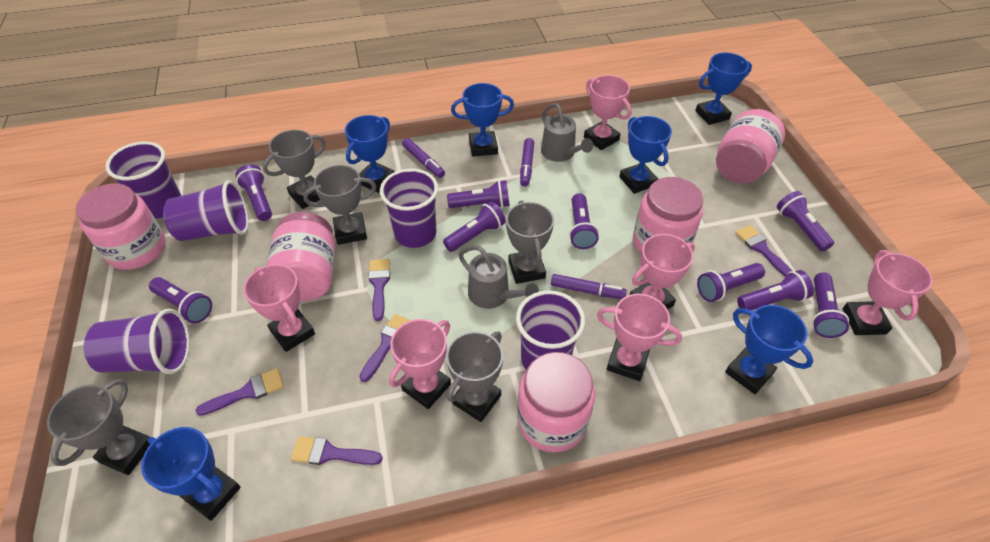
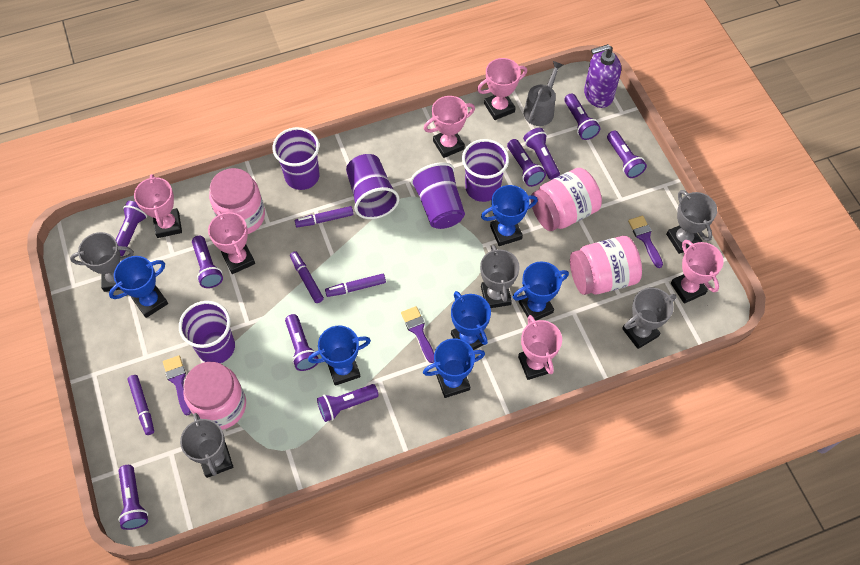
grey watering can: [459,245,539,309] [541,103,593,162] = 2 -> [524,61,563,126] = 1
pink jar: [75,184,166,270] [266,212,335,301] [517,352,595,452] [633,177,703,253] [716,109,785,184] = 5 -> [183,362,246,430] [209,168,265,234] [531,168,602,231] [570,236,642,295] = 4
purple brush: [196,368,284,416] [291,436,383,465] [359,314,411,382] [368,259,390,321] [735,225,792,277] = 5 -> [163,355,191,416] [401,306,434,363] [628,216,663,268] = 3
purple marker: [402,138,445,178] [520,138,534,187] [551,274,627,299] = 3 -> [128,375,154,435] [290,251,324,303] [295,206,354,227] [325,274,386,297] = 4
purple soap dispenser: none = 0 -> [584,44,621,108] = 1

